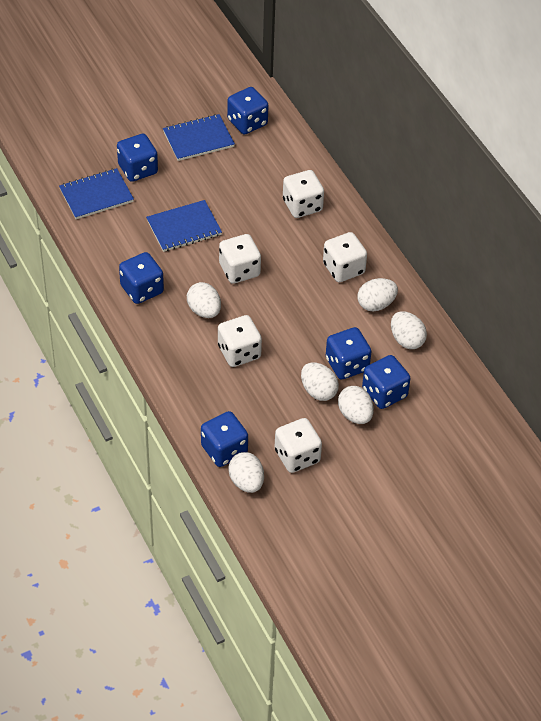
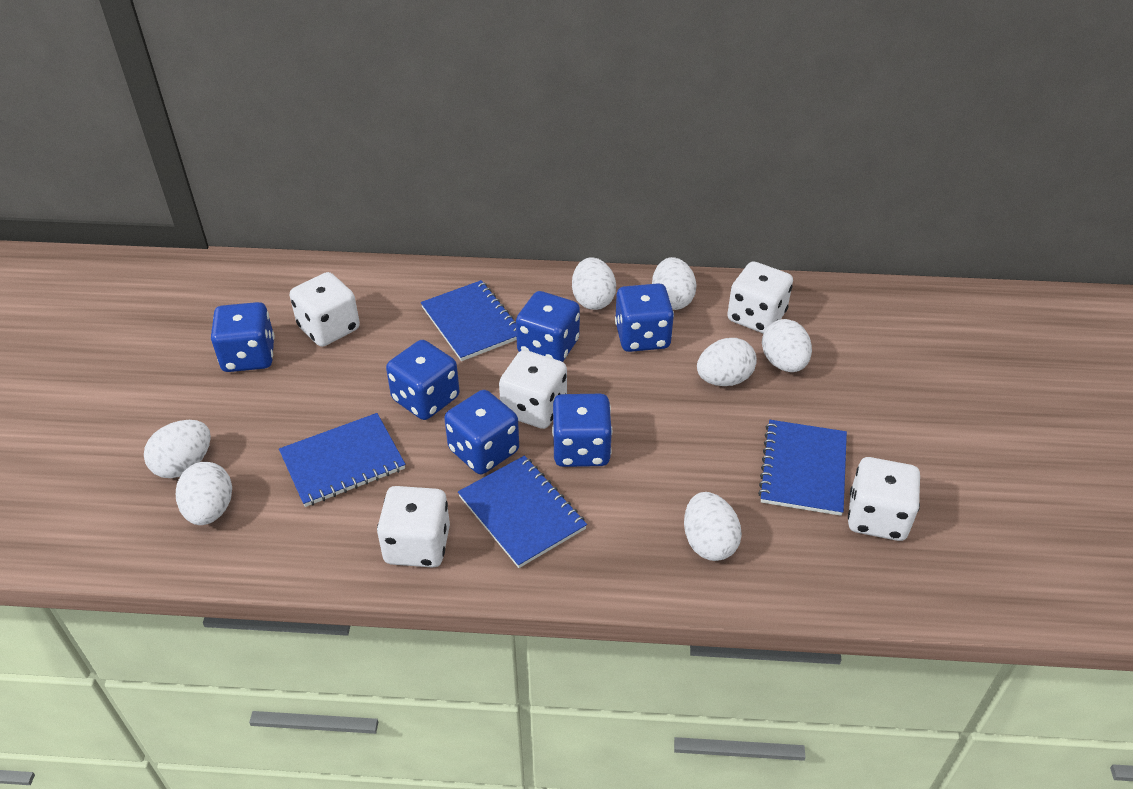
blue notebook: [59,168,134,219] [146,200,222,252] [163,114,235,161] = 3 -> [279,413,405,507] [421,280,517,361] [458,456,587,568] [758,420,847,516] = 4
white egg: [187,282,221,318] [228,452,264,493] [301,363,339,401] [338,386,374,424] [358,278,398,312] [391,311,427,349] = 6 -> [144,420,211,478] [176,462,232,525] [572,257,616,310] [652,257,697,310] [684,492,742,561] [697,338,757,386] [762,319,812,372] = 7

